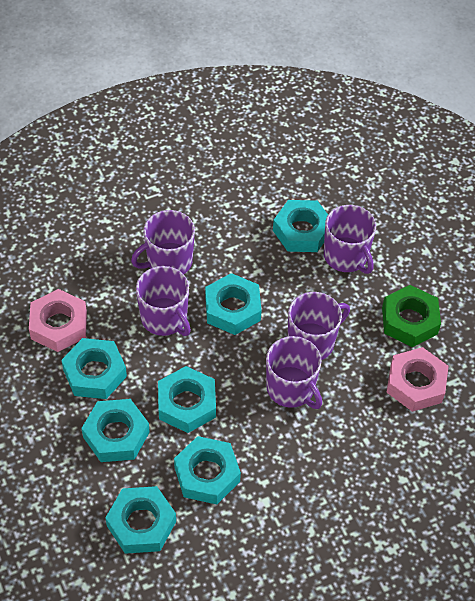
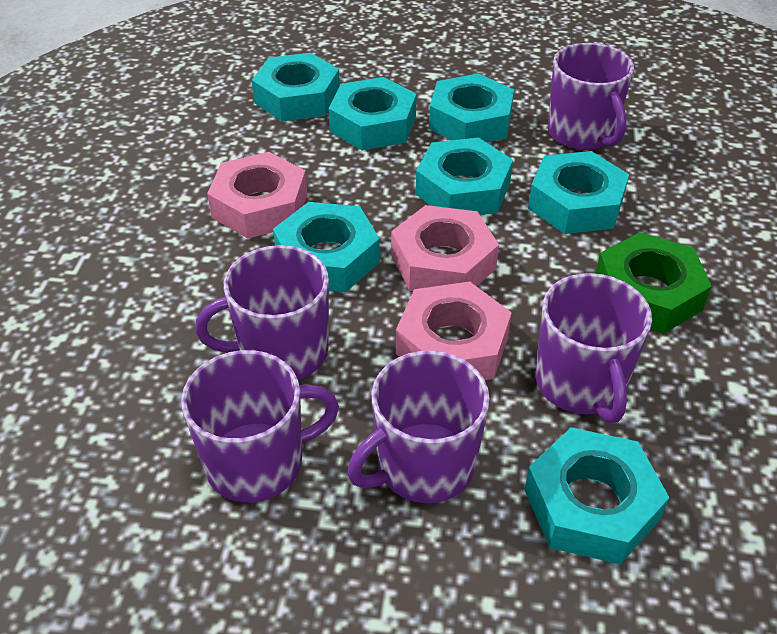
pink nut: [29,289,87,352] [386,347,449,412] = 2 -> [207,152,307,239] [391,205,499,291] [396,282,512,380] = 3

